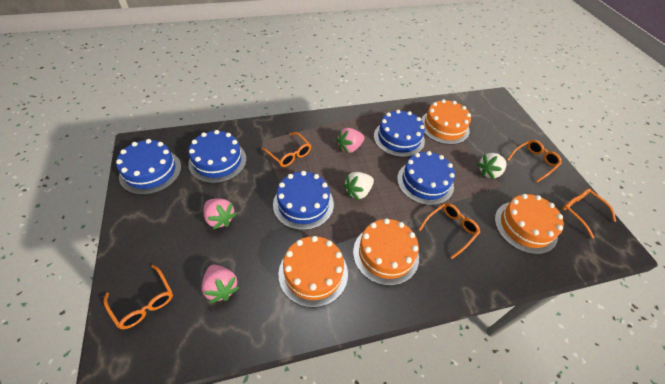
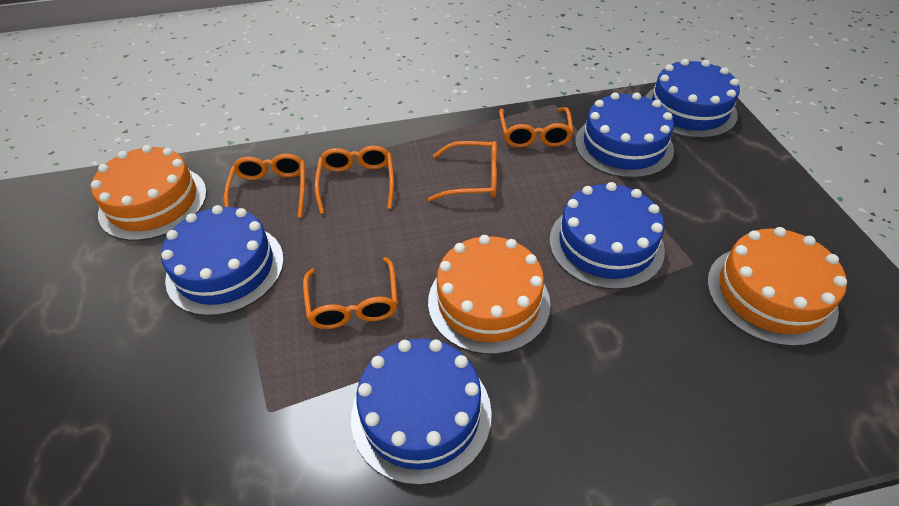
orange cake: [279,236,348,308] [353,218,419,286] [421,99,471,145] [495,194,564,254] = 4 -> [91,145,207,241] [428,235,550,354] [707,227,847,346] = 3
pink strawberry: [202,265,239,303] [204,198,236,230] [336,128,364,153] = 3 -> none = 0
white strawberry: [343,172,374,200] [477,153,507,179] = 2 -> none = 0

